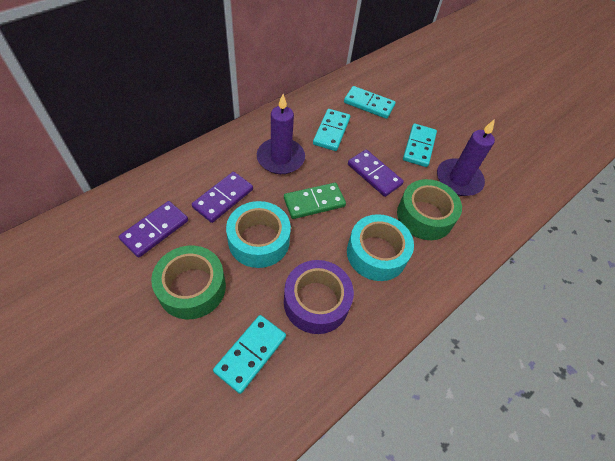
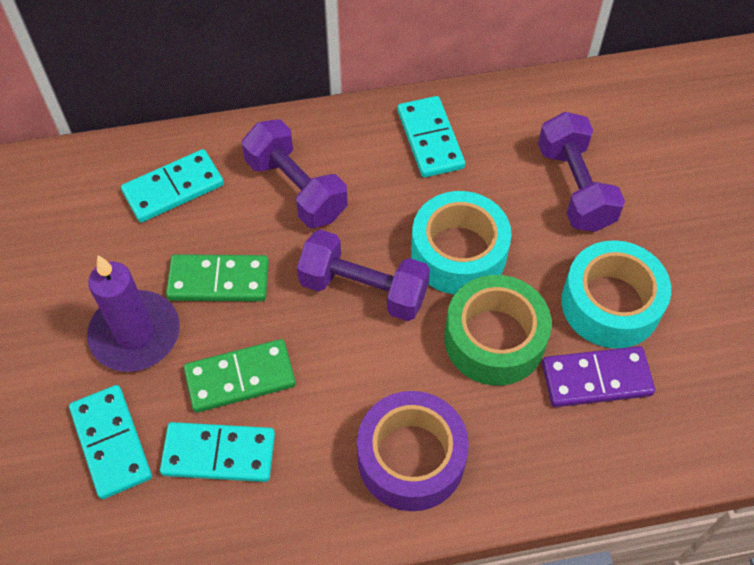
green domino: [284,183,346,219] = 1 -> [166,254,269,302] [184,339,296,413] = 2
green tape: [151,246,226,319] [397,179,462,240] = 2 -> [444,275,552,386] = 1
purple candle: [257,94,305,174] [437,119,495,196] = 2 -> [87,255,180,372] = 1
purple domino: [119,201,188,257] [192,172,253,223] [348,150,404,197] = 3 -> [542,346,655,407] = 1
purple dumbbell: none = 0 -> [242,119,348,228] [297,230,430,321] [538,112,625,232] = 3

